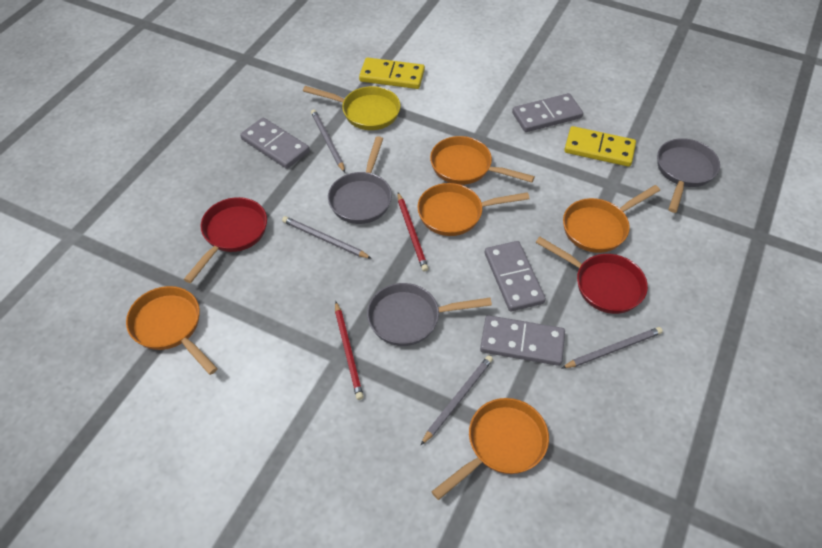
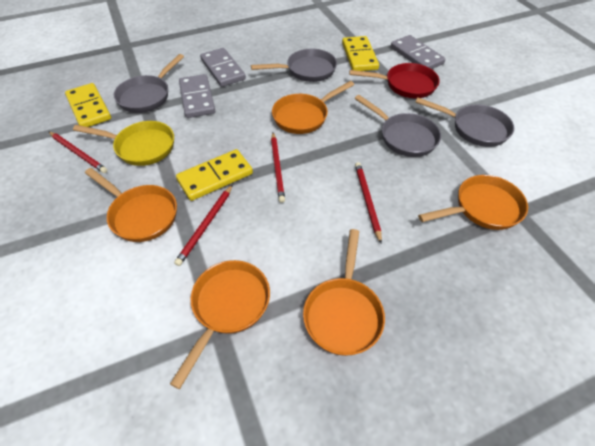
grey domino: [240,117,309,169] [480,315,565,366] [485,241,546,311] [512,93,583,132] = 4 -> [179,74,215,118] [200,48,246,87] [391,35,445,69] = 3
grey pan: [328,137,392,224] [367,283,492,346] [657,138,720,213] = 3 -> [114,54,184,113] [251,49,337,82] [355,95,441,157] [415,98,514,147] = 4
grey pencil: [282,216,372,259] [311,109,345,173] [421,355,493,445] [562,327,663,368] = 4 -> none = 0
red pan: [183,197,267,283] [536,237,648,314] = 2 -> [349,63,440,98] = 1
red pencil: [335,301,364,400] [398,193,429,272] = 2 -> [48,131,107,173] [174,185,233,266] [271,133,285,203] [355,162,382,243] = 4
yellow domino: [359,57,425,89] [564,126,636,167] = 2 -> [65,83,111,127] [176,149,253,201] [342,36,379,71] = 3

